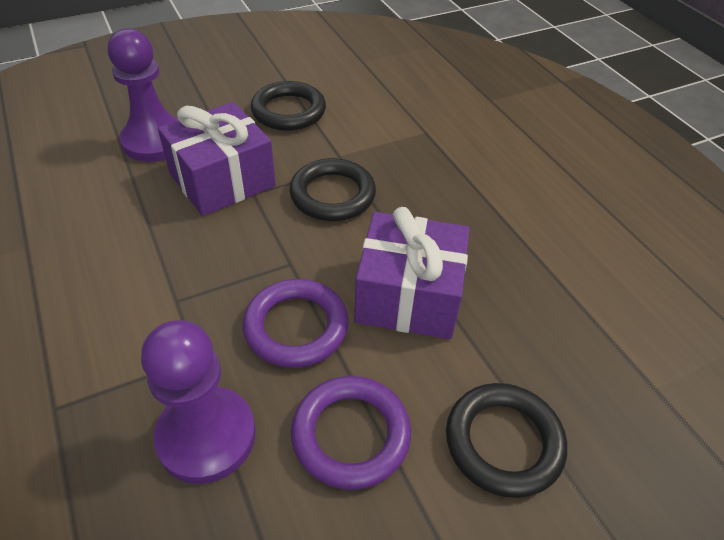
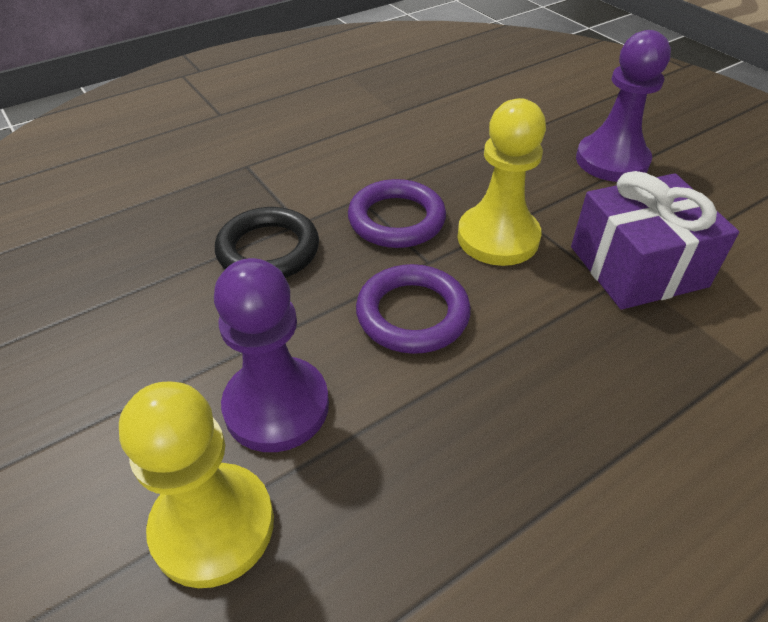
black ring: [251,81,326,131] [290,158,376,221] [446,383,567,498] = 3 -> [215,207,319,278] = 1
purple gift: [158,102,276,216] [354,207,470,339] = 2 -> [571,171,739,310] = 1
yellow pawn: none = 0 -> [119,382,274,588] [457,98,546,266] = 2

